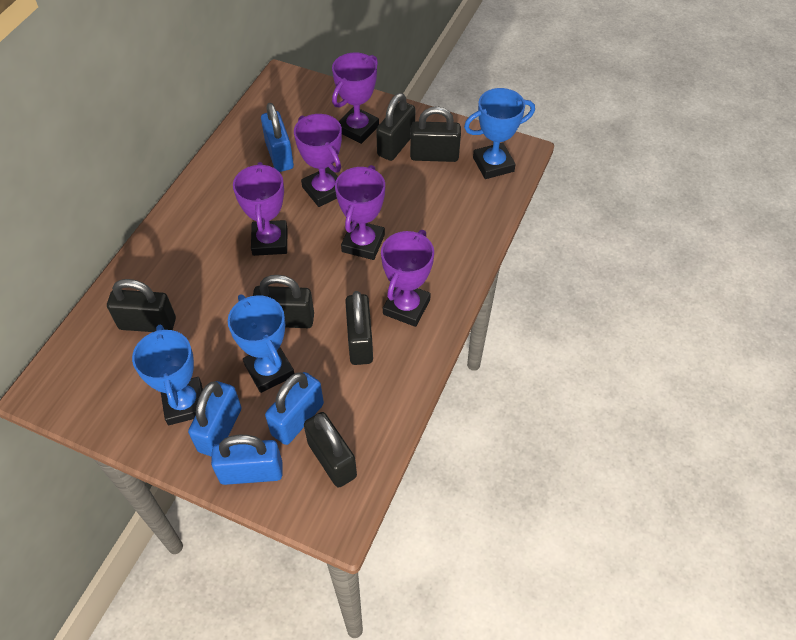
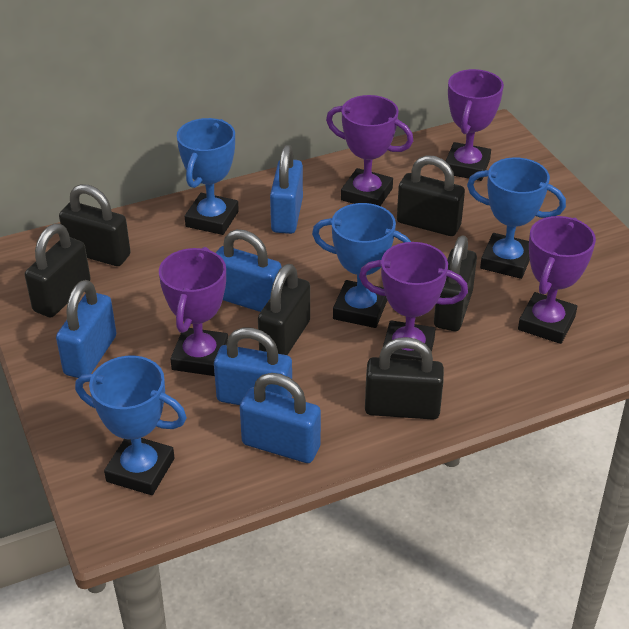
blue padlock: [188,381,242,457] [211,435,282,485] [261,103,294,172] [265,372,324,445] = 4 -> [56,280,116,378] [214,328,292,405] [216,229,281,312] [240,373,321,463] [270,145,303,234] = 5
blue trophy: [132,324,203,425] [228,294,294,393] [464,88,535,179] = 3 -> [75,356,187,495] [177,118,239,235] [312,203,411,328] [467,157,566,279] = 4

